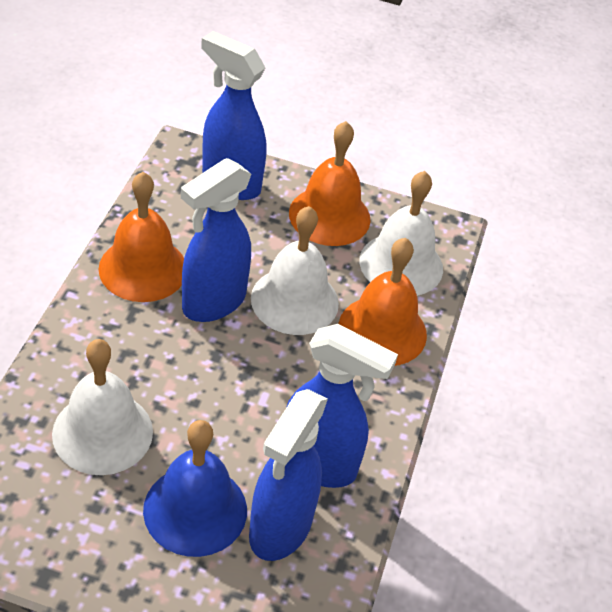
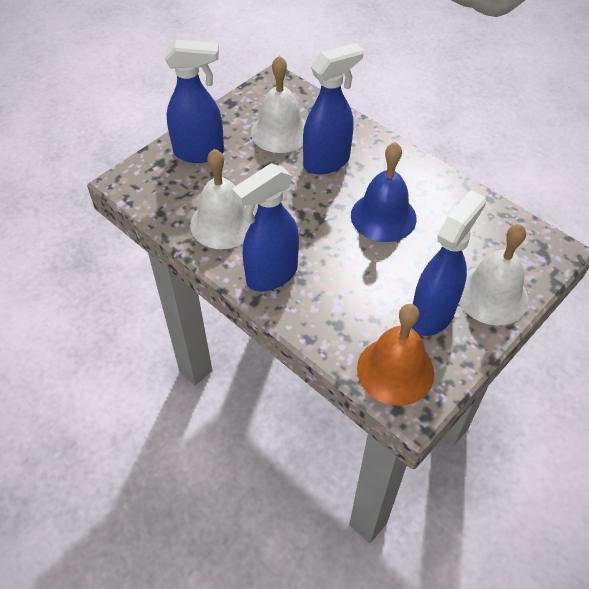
orange bell: [99,172,184,302] [289,121,371,246] [338,238,427,366] = 3 -> [357,304,434,406] = 1

